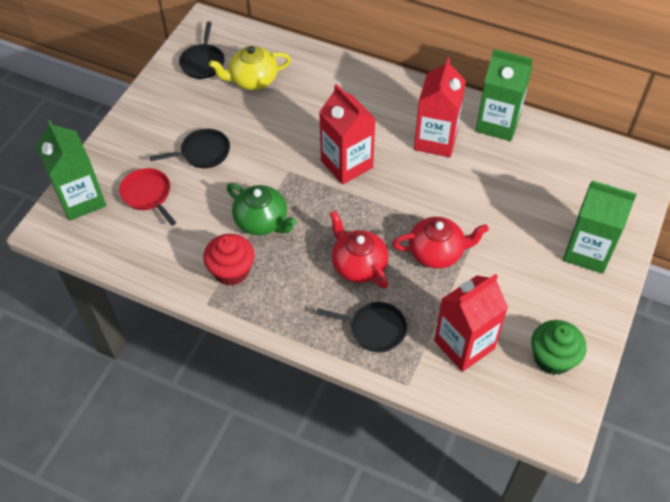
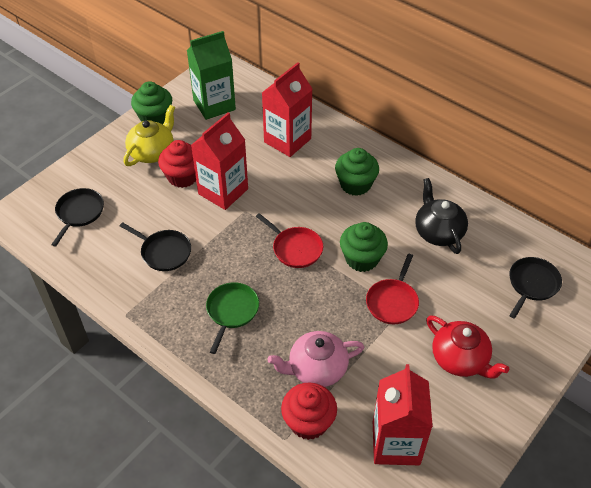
black teapot: none = 0 -> [415,178,468,254] = 1
green carton: [36,119,106,221] [476,49,533,141] [563,181,637,274] = 3 -> [187,31,236,120] = 1
green cupcake: [531,320,586,375] = 1 -> [131,81,172,124] [335,148,379,196] [340,222,388,272] = 3
green pan: none = 0 -> [206,282,259,354] = 1
green teapot: [227,183,297,235] = 1 -> none = 0
pink teapot: none = 0 -> [267,331,364,387] = 1
red cupcake: [203,234,255,286] = 1 -> [158,140,196,188] [281,383,337,440] = 2
red pan: [119,168,176,226] = 1 -> [256,213,323,268] [366,254,419,324] = 2
red teapot: [330,211,389,288] [393,217,489,269] = 2 -> [426,315,509,379] = 1

